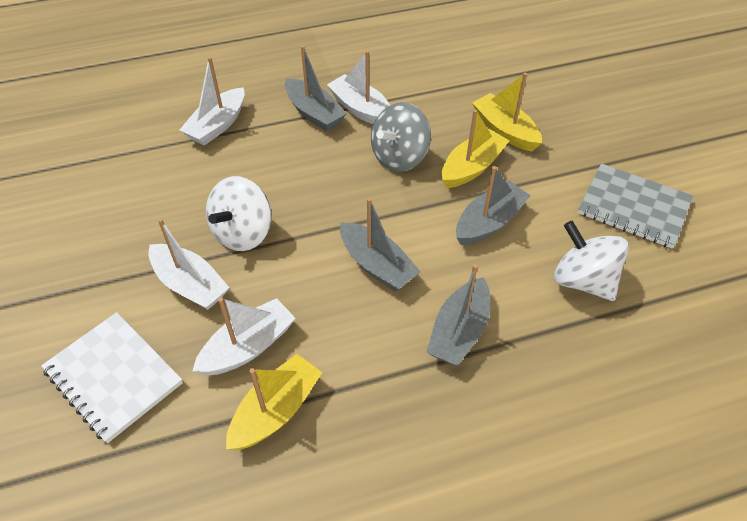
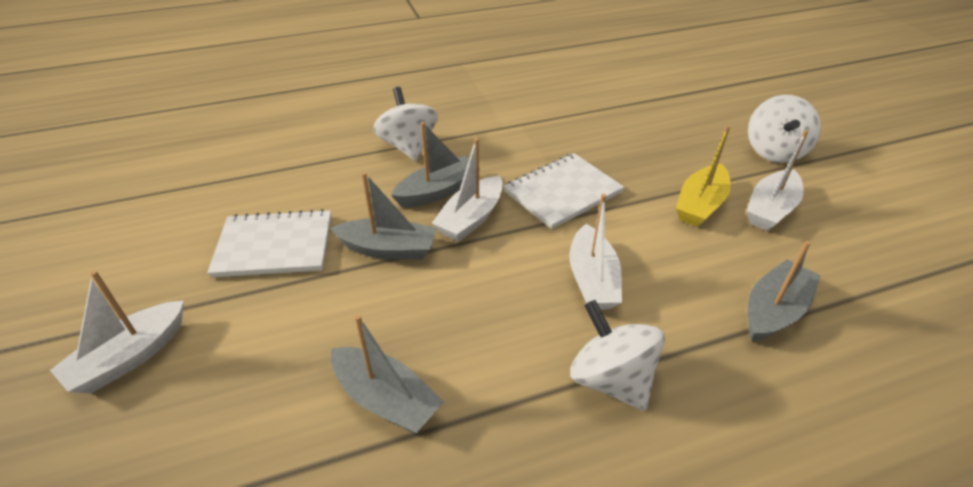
grey notebook: [578,163,693,249] = 1 -> none = 0
grey spinning top: [371,102,431,172] = 1 -> none = 0
white notebook: [41,312,183,443] = 1 -> [207,209,331,278] [503,153,625,229] = 2
white spinning top: [206,176,271,251] [554,221,629,301] = 2 -> [373,87,438,161] [570,300,665,411] [748,95,821,163] = 3
yellow boat: [226,354,322,450] [442,110,509,188] [472,73,542,151] = 3 -> [676,125,731,227] = 1

